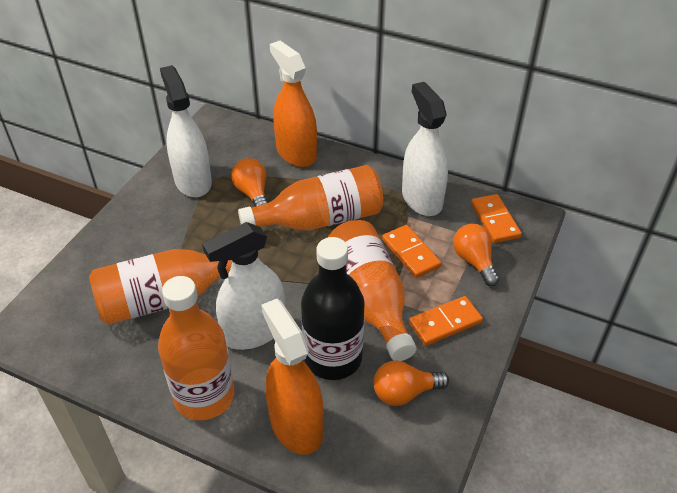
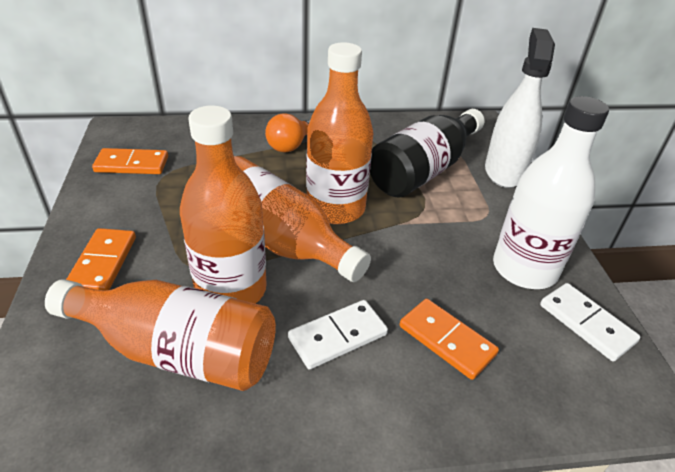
orange light bulb: [231,158,268,207] [374,360,449,406] [453,223,499,286] = 3 -> [265,113,311,152] = 1
orange spray bottle: [261,299,324,455] [270,41,317,167] = 2 -> none = 0
white bottle: none = 0 -> [493,96,609,289] = 1
white domino: none = 0 -> [288,300,388,370] [540,283,640,362] = 2
white spray bottle: [160,65,212,197] [202,222,285,350] [402,82,448,216] = 3 -> [485,28,555,188] = 1

